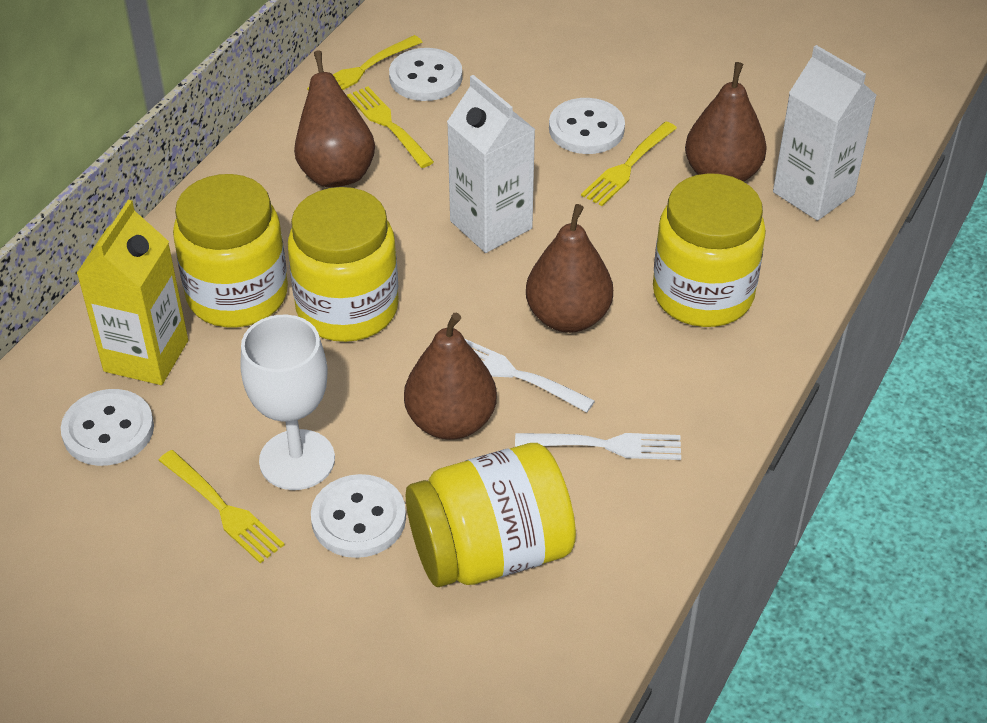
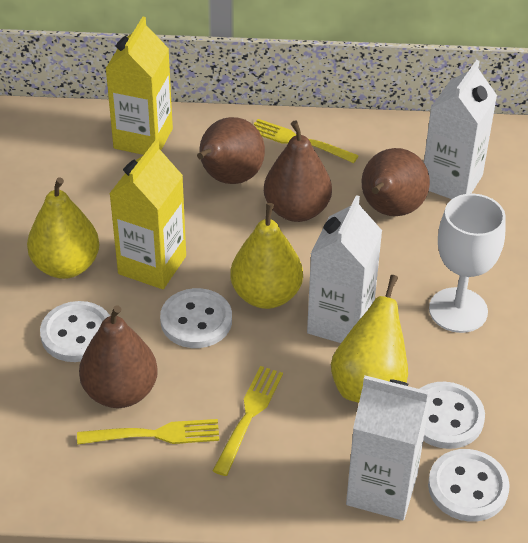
white carton: [447,75,536,253] [773,45,877,221] = 2 -> [307,195,382,343] [346,375,431,520] [424,60,497,199] = 3
white fork: [465,339,595,412] [515,433,681,460] = 2 -> none = 0
yellow carton: [76,200,188,385] = 1 -> [105,17,173,155] [109,140,186,289] = 2
yellow fork: [158,450,284,563] [307,35,422,91] [347,87,434,168] [581,122,677,206] = 4 -> [77,419,219,445] [213,366,283,476] [254,119,359,163] = 3
yellow jar: [173,174,288,327] [288,187,399,342] [406,443,576,587] [653,173,766,327] = 4 -> none = 0
yellow pear: none = 0 -> [27,177,100,279] [230,203,303,309] [331,275,408,403] = 3

